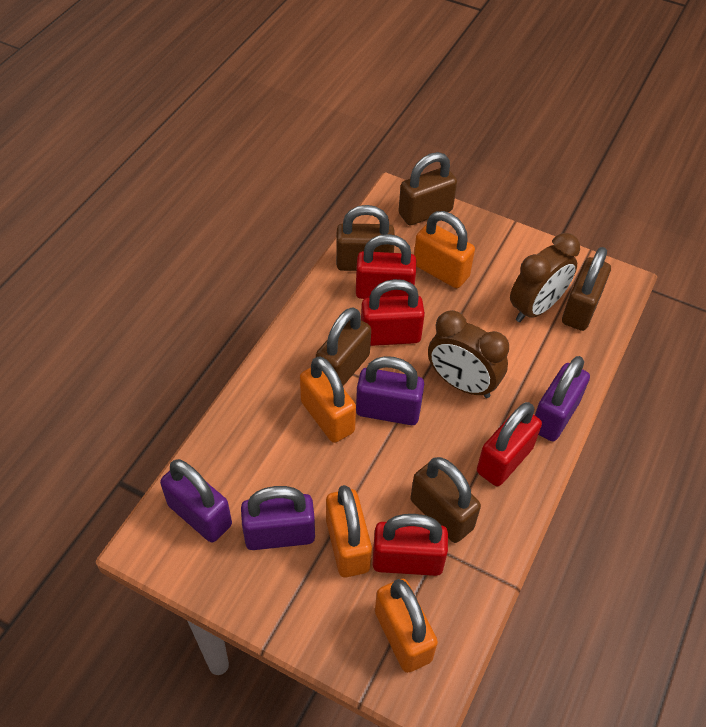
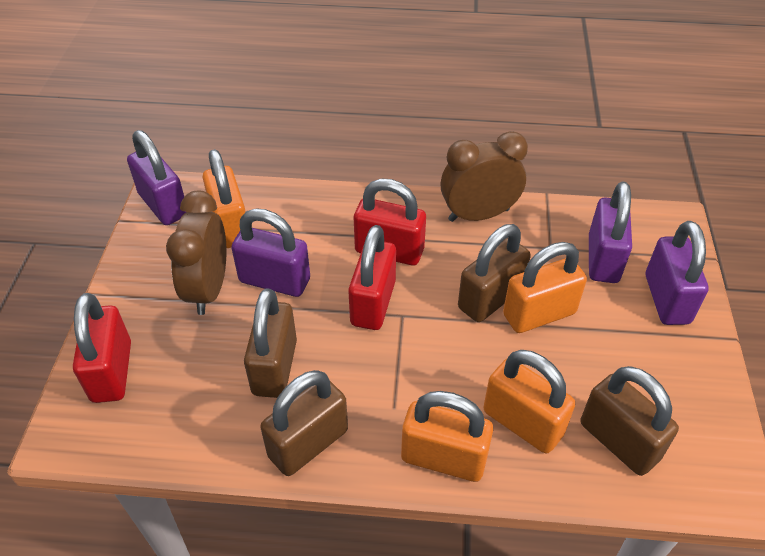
brown padlock: [316,307,371,386] [336,205,395,271] [398,152,457,226] [410,457,481,543] [562,247,611,331] = 5 -> [244,288,297,398] [260,370,348,476] [458,224,531,322] [581,366,679,476] = 4
red padlock: [356,234,416,299] [361,279,425,346] [373,514,448,576] [477,402,542,486] = 4 -> [73,293,131,403] [348,225,396,330] [354,179,426,266] = 3

